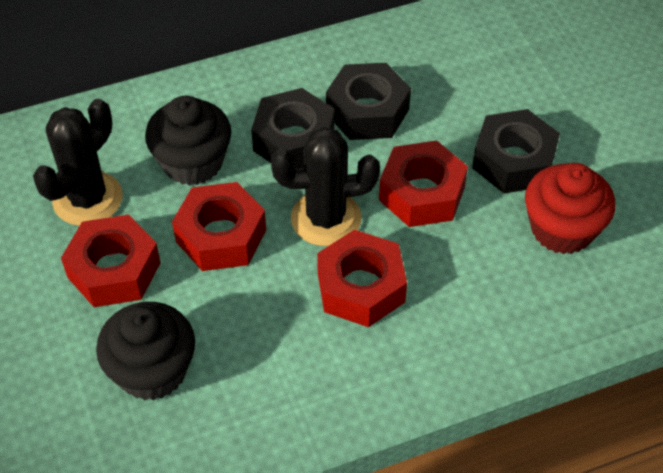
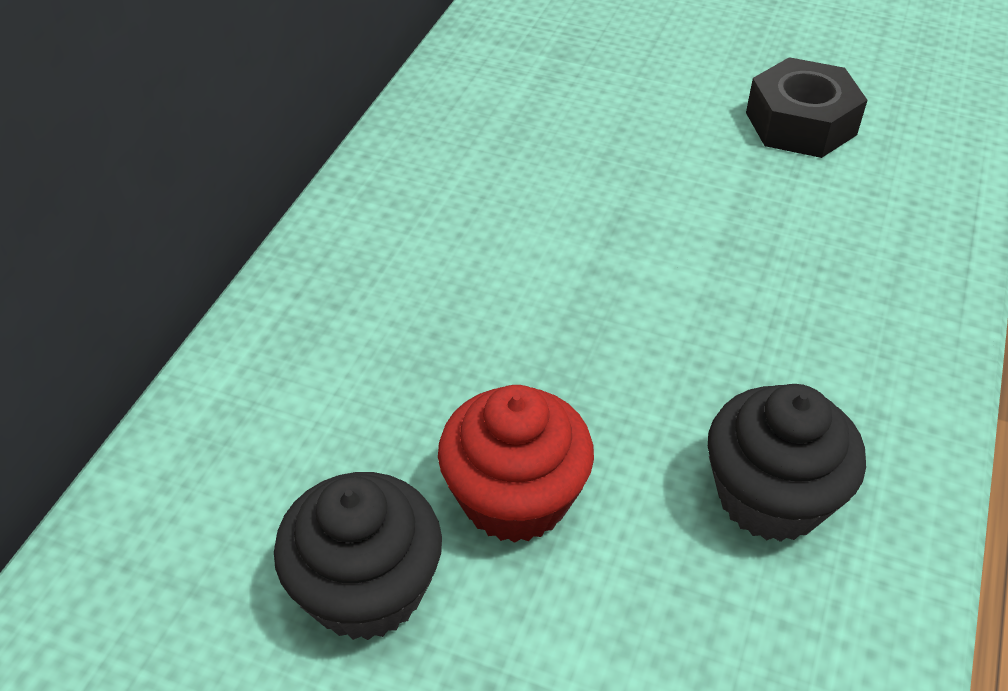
black cactus: [33,99,123,226] [271,127,380,246] = 2 -> none = 0
black nut: [251,88,334,166] [326,63,411,140] [472,109,560,194] = 3 -> [746,57,867,158] = 1
red nut: [61,214,161,307] [172,182,266,271] [317,230,407,327] [379,141,468,227] = 4 -> none = 0

